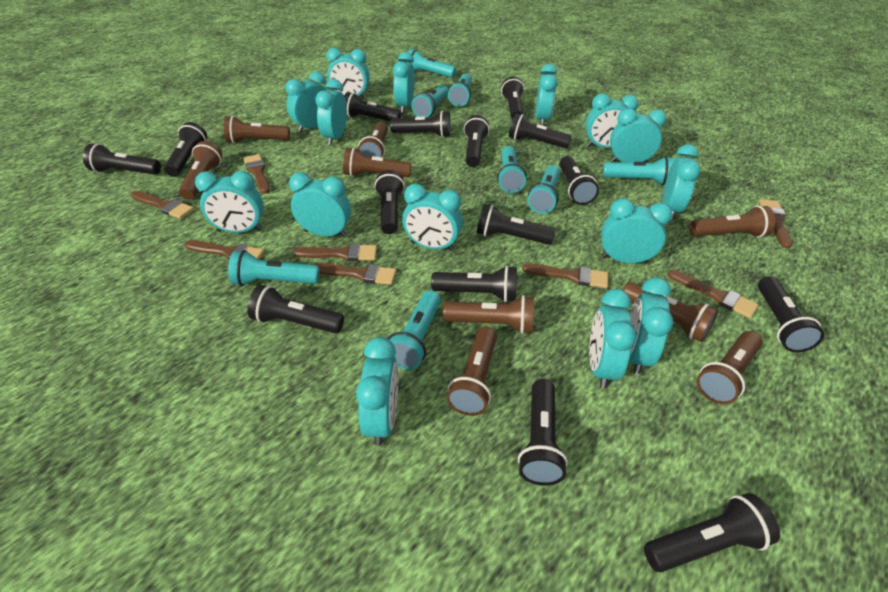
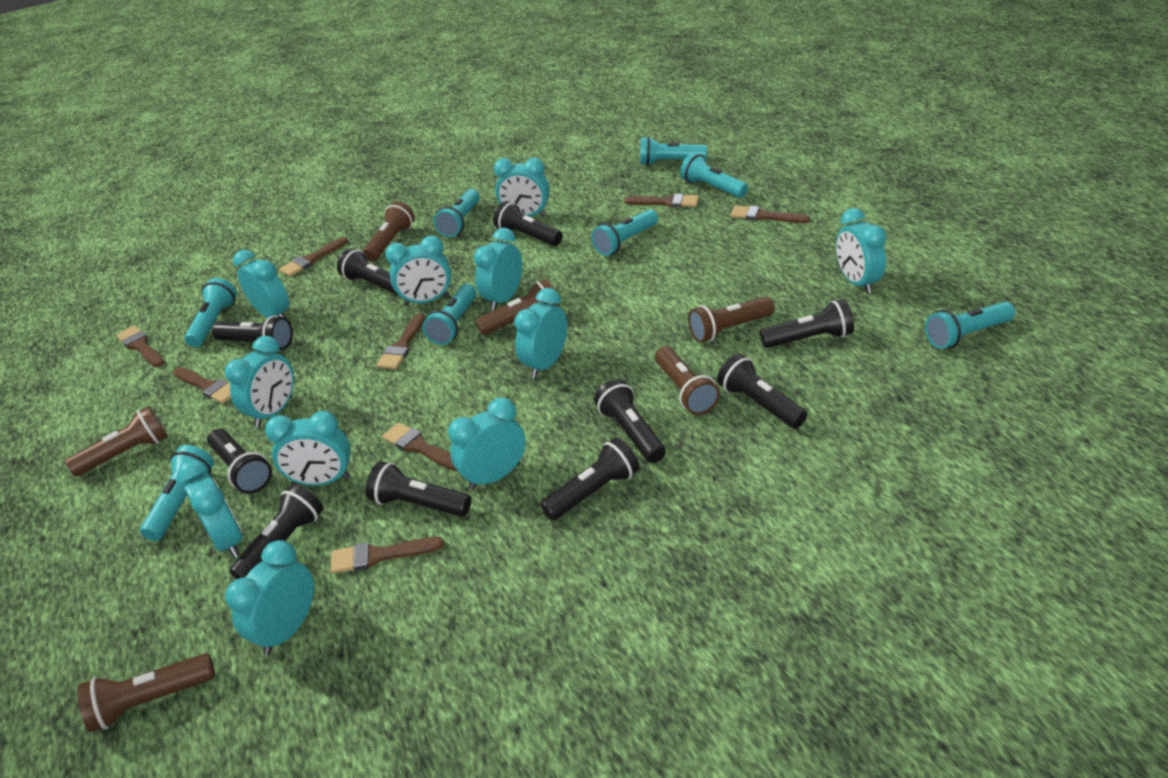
black flashlight: [83,143,161,175] [164,122,207,177] [247,285,344,333] [344,92,401,121] [374,170,405,234] [390,111,451,137] [431,266,517,302] [464,115,490,167] [477,204,555,245] [501,77,524,120] [509,113,572,148] [518,379,568,486] [559,156,599,205] [644,493,780,572] [758,276,824,352] = 15 -> [207,429,272,494] [212,316,293,350] [229,484,323,579] [337,248,398,295] [366,461,471,517] [493,201,563,246] [541,437,640,520] [594,379,666,463] [717,354,807,429] [760,300,854,348] = 10
brown flashlight: [179,141,222,200] [223,116,290,143] [343,147,412,177] [358,122,388,157] [443,295,534,334] [446,326,497,416] [623,282,718,342] [690,206,775,238] [697,331,763,404] = 9 -> [65,406,168,476] [77,653,215,732] [363,202,415,262] [475,279,559,335] [655,347,720,415] [688,297,775,343] = 6
turquoise clock: [195,171,263,233] [286,71,326,133] [289,172,351,237] [315,79,347,145] [327,48,370,99] [356,337,398,446] [393,52,414,113] [402,184,463,251] [535,64,557,126] [586,94,638,148] [589,289,637,389] [601,198,672,264] [610,108,666,163] [629,277,674,374] [662,144,701,220] = 15 -> [177,459,243,558] [225,336,294,427] [225,540,314,655] [233,250,289,318] [265,411,351,486] [385,236,451,306] [448,397,526,490] [474,228,522,311] [494,158,550,217] [514,288,567,378] [836,208,886,294] = 11

